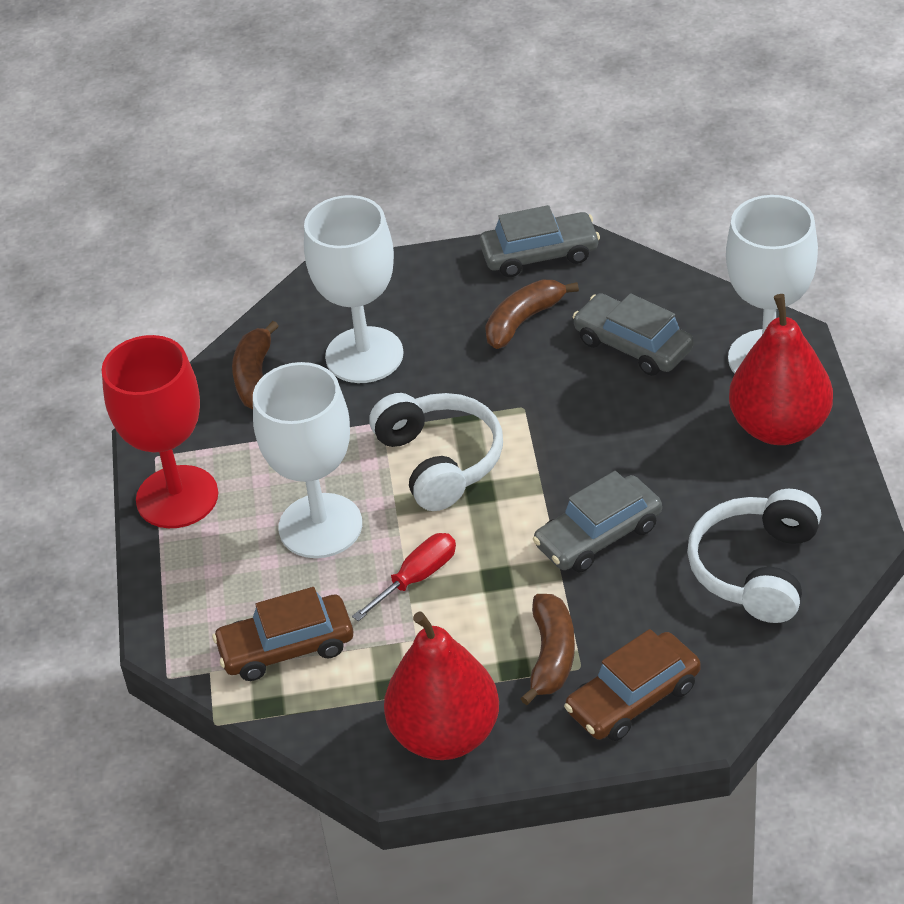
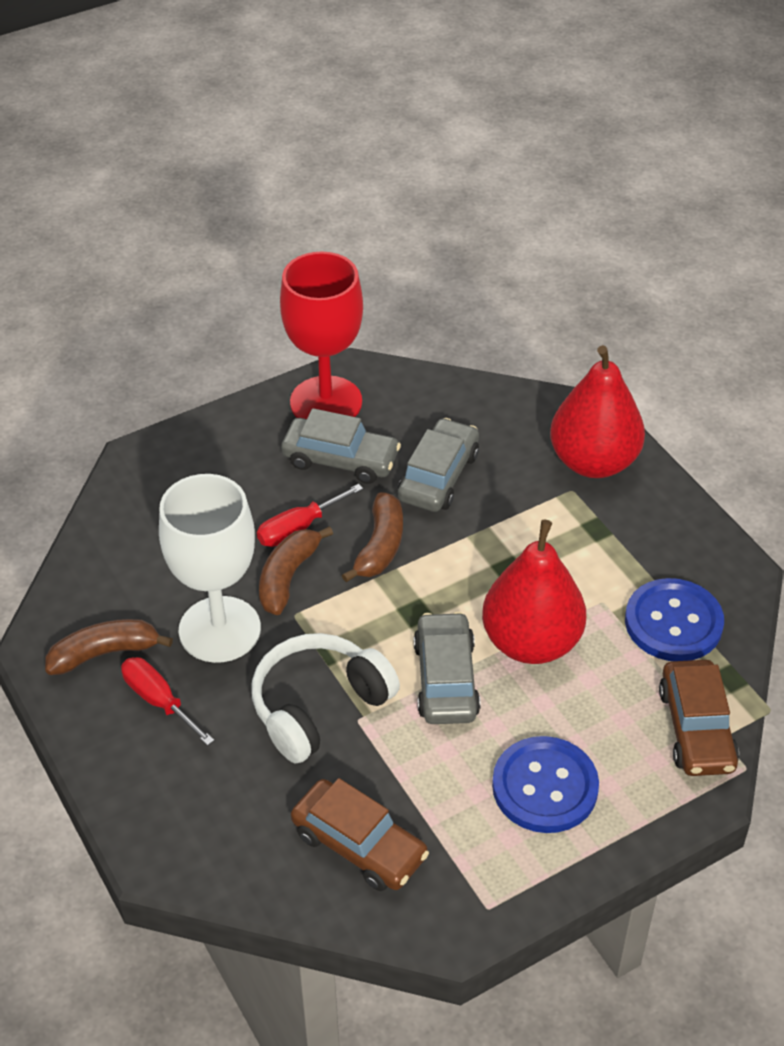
blue button: none = 0 -> [492,736,599,833] [625,578,724,661] = 2
red screwdriver: [352,533,456,621] = 1 -> [121,657,215,746] [257,484,363,547] = 2
white goblet: [253,362,362,558] [304,195,404,383] [726,195,818,374] = 3 -> [159,474,261,663] = 1
white headphones: [369,393,503,511] [687,489,821,623] = 2 -> [252,633,400,764] = 1

